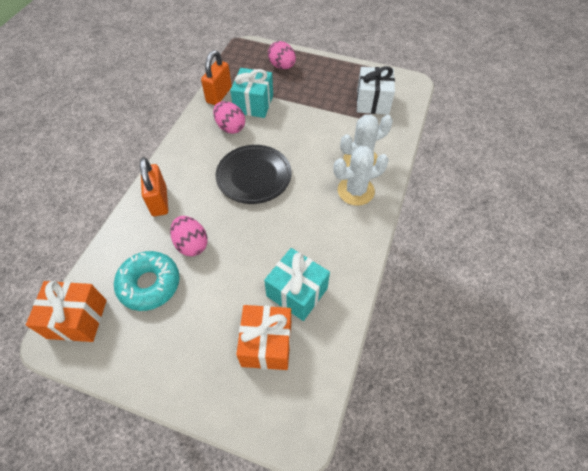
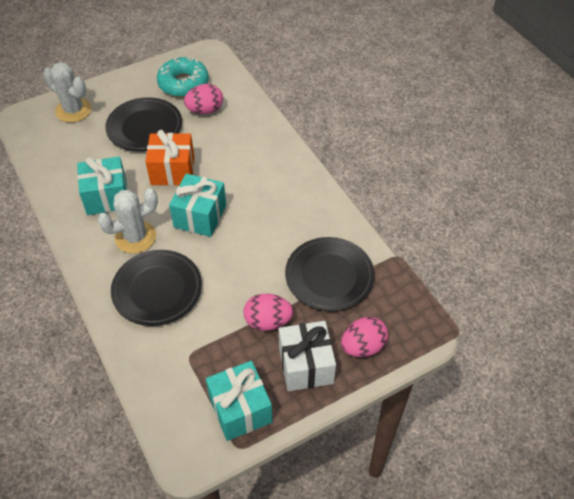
black plate: [216,145,291,204] = 1 -> [105,97,182,152] [111,250,202,326] [285,237,375,311] = 3
orange gift: [26,281,107,342] [236,305,291,370] = 2 -> [146,130,195,186] = 1
orange padlock: [140,157,168,216] [201,50,232,105] = 2 -> none = 0
turquoise gift: [230,68,273,118] [264,248,330,321] = 2 -> [77,156,128,215] [169,174,226,237] [206,361,272,441] = 3

